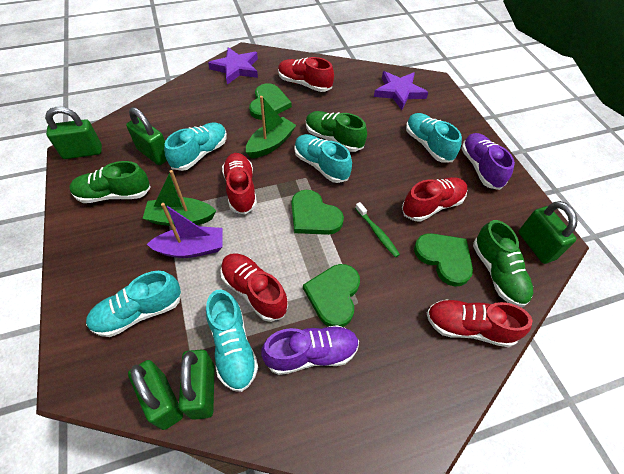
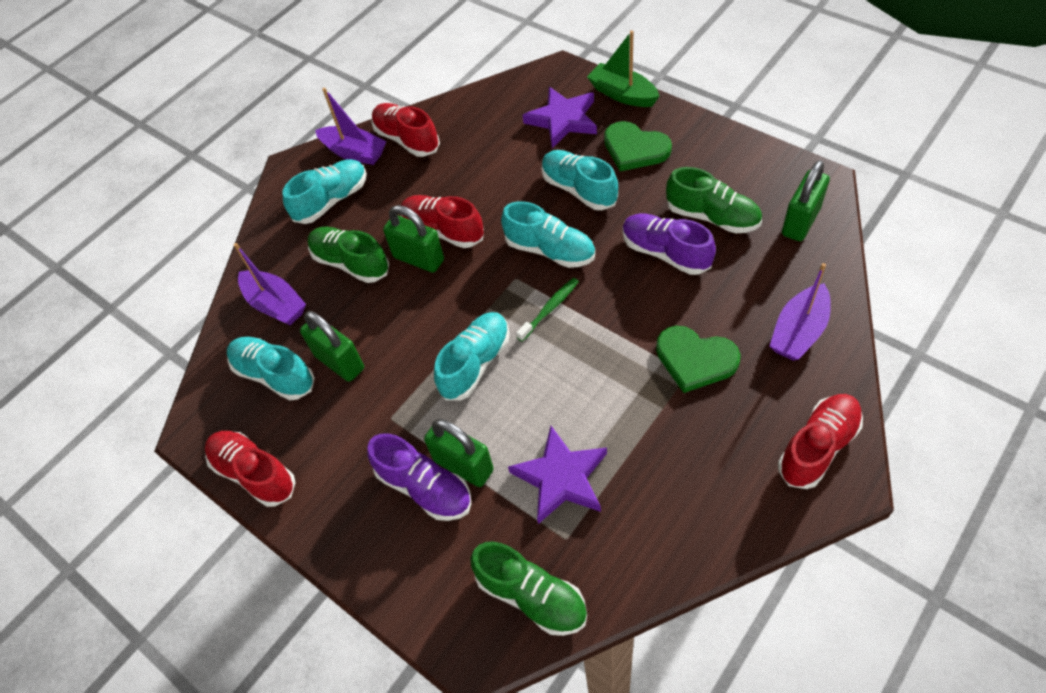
green boat: [143,170,216,226] [246,96,296,158] = 2 -> [587,30,659,107] = 1
green heart: [249,83,292,120] [291,190,344,235] [303,264,360,327] [414,233,473,287] = 4 -> [604,121,672,171] [656,326,741,393] = 2
green padlock: [45,107,102,159] [126,107,167,165] [128,360,183,430] [179,349,215,420] [519,201,578,264] = 5 -> [300,311,364,382] [383,205,444,273] [424,419,494,487] [782,160,830,241] = 4
purple boat: [147,203,223,258] = 1 -> [234,243,306,325] [315,88,387,165] [769,263,831,361] = 3
red shoe: [220,253,288,322] [222,153,257,214] [278,57,334,92] [402,177,467,222] [427,300,533,347] = 5 -> [205,431,296,507] [371,103,440,157] [401,195,484,248] [778,394,863,489] = 4

